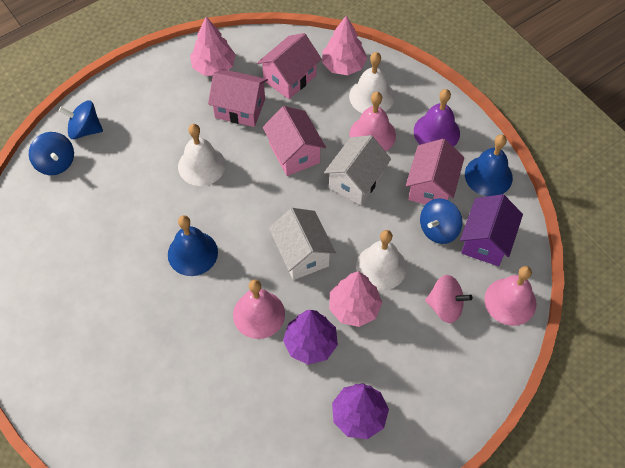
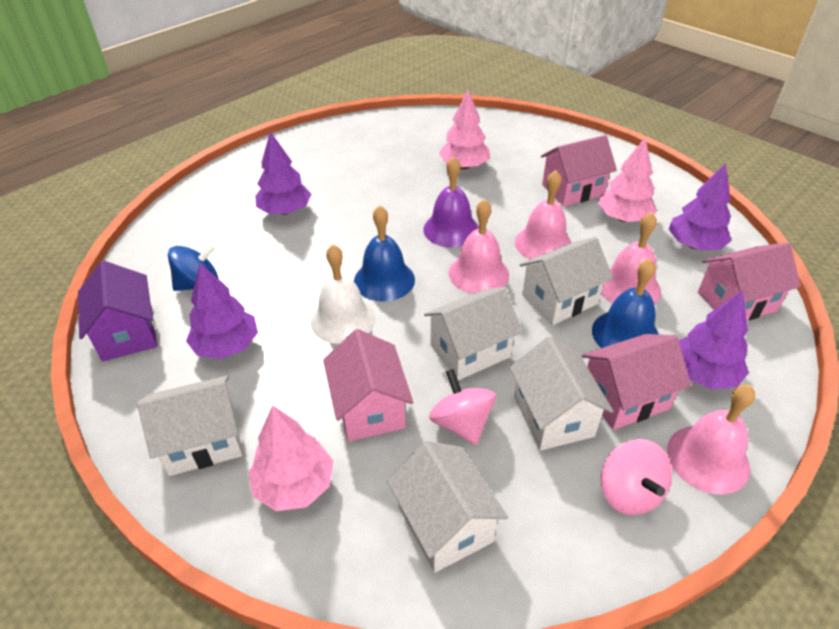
blue spinning top: [29,132,74,175] [59,101,103,139] [420,198,462,244] = 3 -> [168,243,219,291] = 1
pink bell: [233,279,285,339] [349,92,396,152] [484,266,536,326] = 3 -> [449,199,509,294] [515,170,572,260] [601,212,661,304] [667,385,755,495] = 4
pink spinning top: [425,275,473,323] = 1 -> [429,369,496,445] [601,439,672,515] = 2
purple tree: [283,310,338,365] [332,383,389,439] = 2 -> [186,263,258,359] [255,131,311,215] [668,163,732,250] [679,290,749,390] = 4
white bell: [178,124,226,186] [349,52,395,113] [356,230,407,291] = 3 -> [310,244,375,344] = 1
white house: [269,208,336,280] [324,135,391,205] = 2 -> [137,375,242,476] [387,441,508,573] [424,287,522,380] [510,336,613,451] [520,237,613,325] = 5

